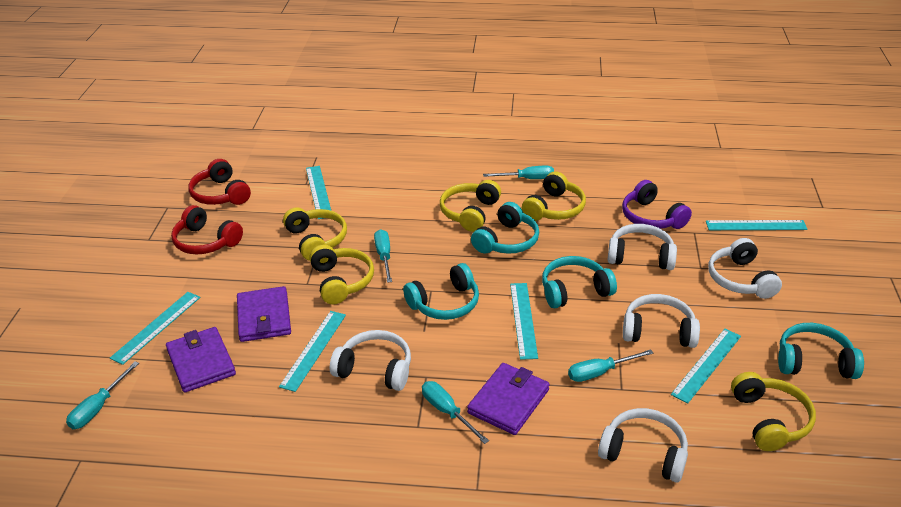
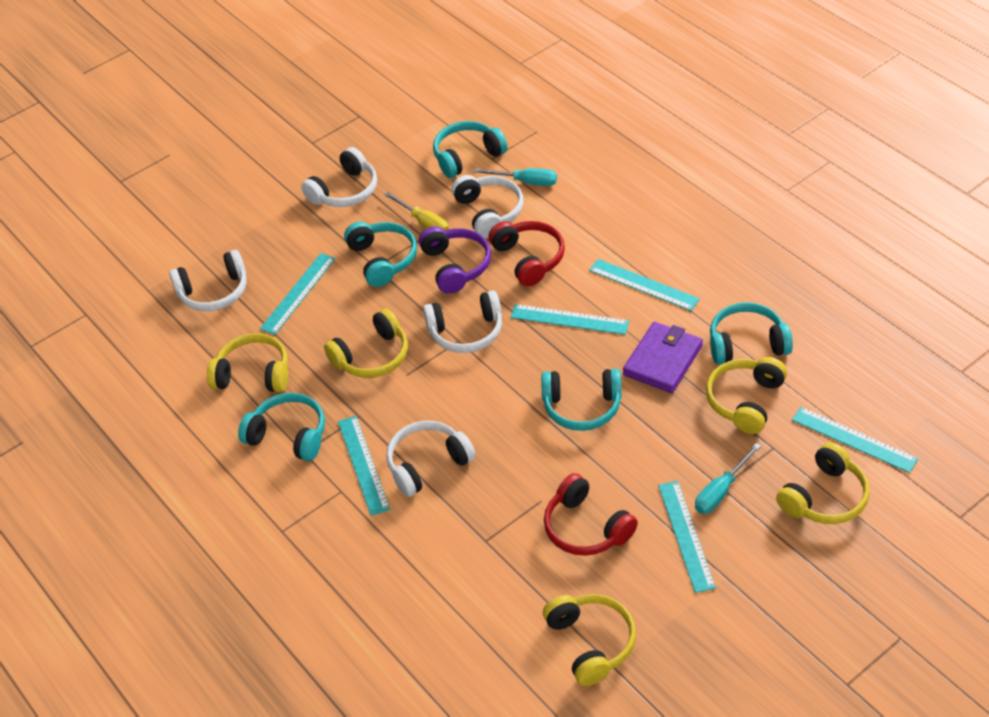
purple wallet: [166,327,236,393] [237,286,291,342] [467,363,550,435] = 3 -> [623,322,703,393] = 1
turquoise headphones: [403,263,479,320] [471,202,539,254] [542,256,617,308] [778,323,864,379] = 4 -> [238,393,325,461] [344,222,417,287] [433,121,508,178] [541,369,622,431] [710,302,793,365] = 5
turquoise screwdriver: [66,361,139,429] [374,229,392,283] [422,381,489,444] [483,166,554,179] [568,349,653,382] = 5 -> [474,168,557,186] [695,443,761,514] = 2
yellow screwdriver: none = 0 -> [384,192,449,230] = 1

